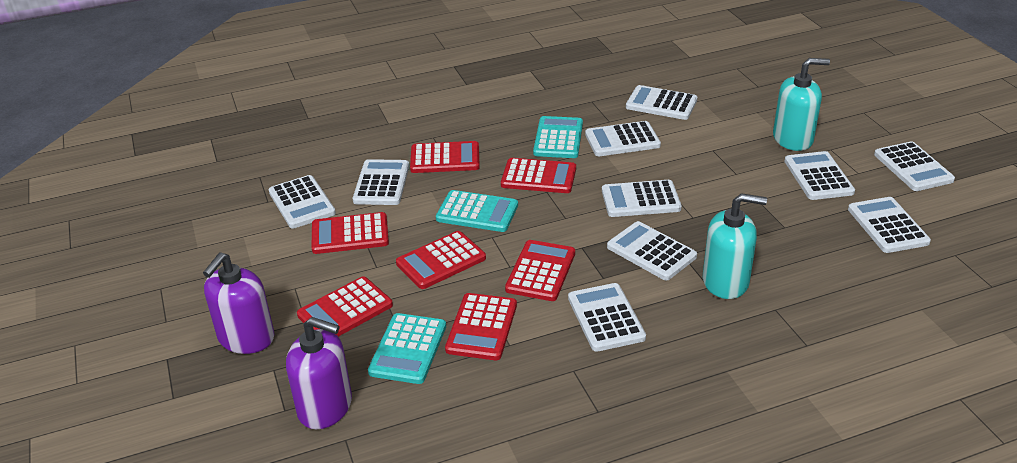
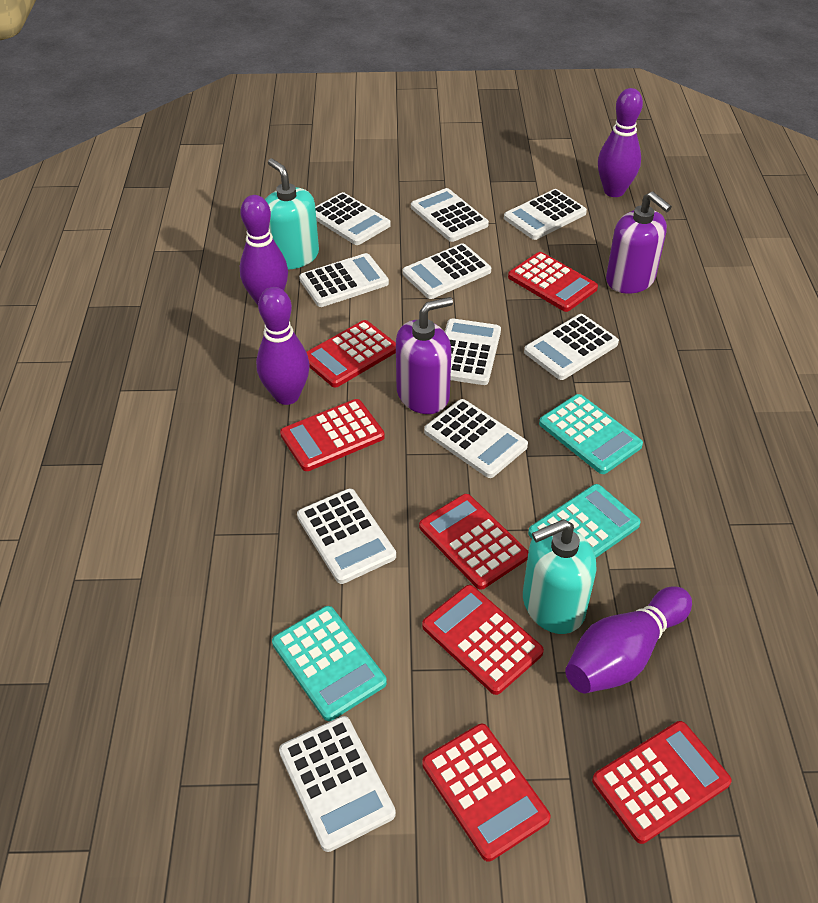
purple bowling pin: none = 0 -> [240,195,288,305] [256,287,310,405] [565,586,692,693] [598,88,643,197] = 4

